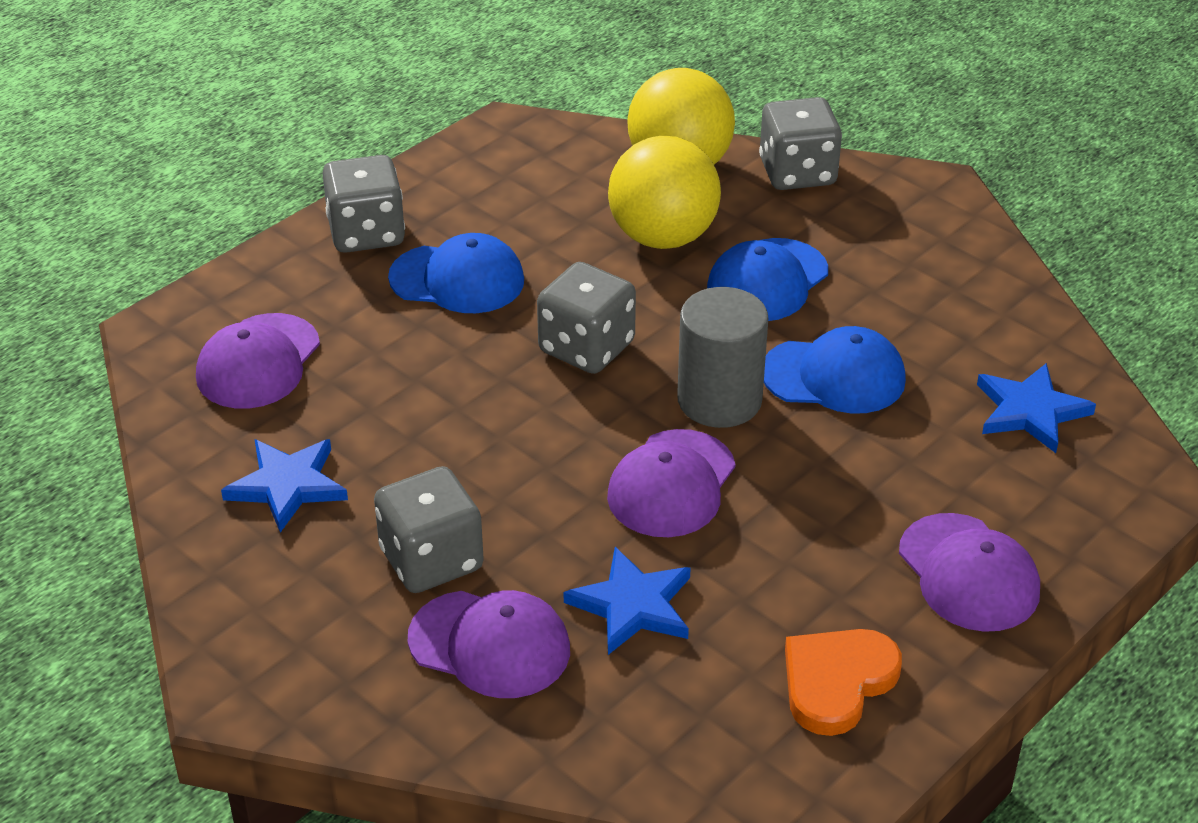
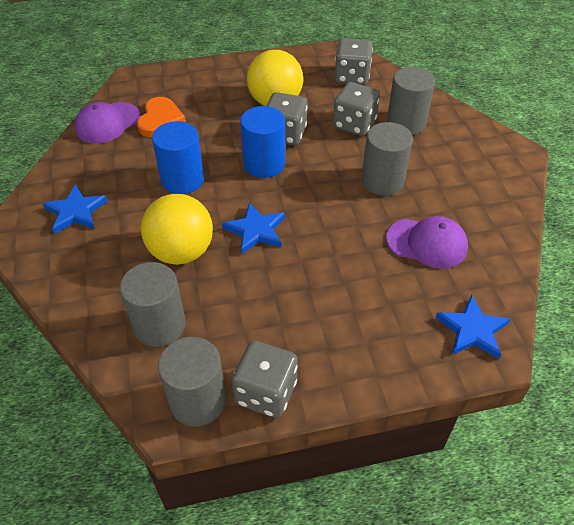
blue cap: [388,233,524,313] [707,238,828,321] [764,326,906,414] = 3 -> none = 0
blue cylinder: none = 0 -> [152,121,204,194] [240,106,285,178] = 2
grey cylinder: [677,287,768,428] = 1 -> [120,262,186,347] [158,337,226,426] [361,122,413,196] [387,67,435,135] = 4
purple cap: [196,313,320,409] [408,590,570,698] [607,429,736,537] [899,513,1040,632] = 4 -> [75,102,140,144] [386,216,468,269] = 2

